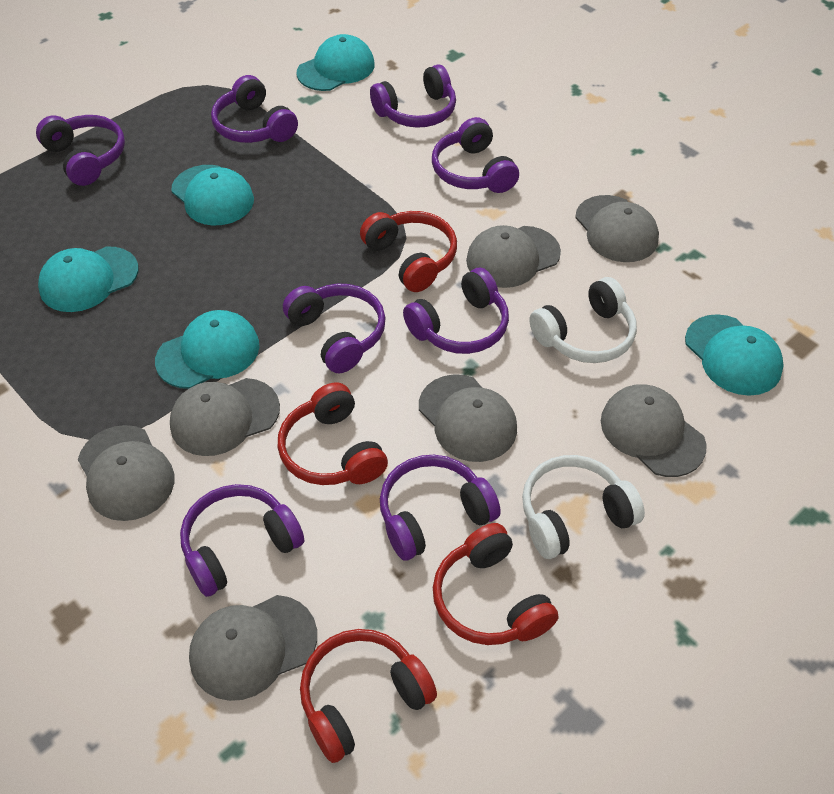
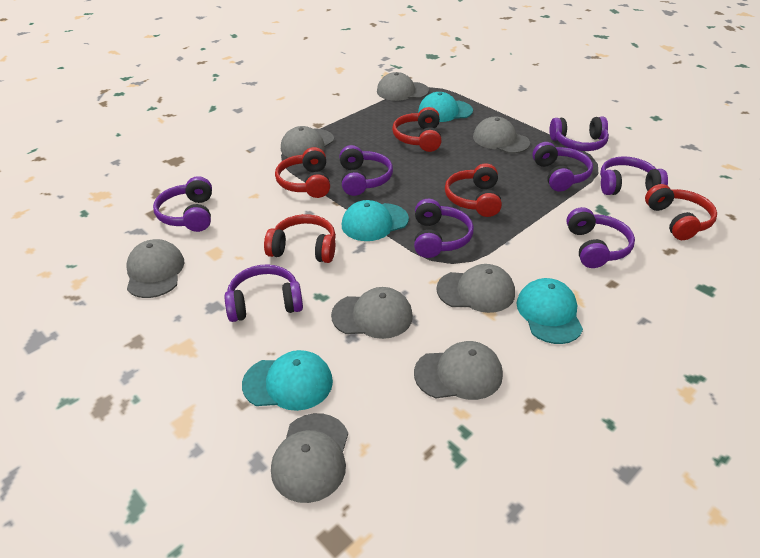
grey cap: [78,425,174,521] [170,378,280,456] [189,595,317,701] [419,374,517,462] [466,225,561,288] [575,195,659,262] [601,384,707,477] = 7 -> [127,239,184,298] [271,413,348,503] [281,126,334,158] [331,287,413,339] [377,72,429,101] [414,341,503,400] [436,264,515,313] [473,117,530,154] = 8
red headphones: [278,382,388,485] [300,629,437,763] [360,211,457,292] [433,523,558,645] = 4 -> [264,214,336,263] [275,147,330,198] [392,107,441,152] [445,163,502,217] [645,184,717,240] = 5
turquoise cap: [38,246,139,312] [155,310,259,389] [171,165,254,226] [296,34,375,91] [685,314,784,396] = 5 -> [242,350,333,411] [342,200,409,241] [418,92,473,122] [516,278,583,344] = 4
white headphones: [522,455,645,559] [530,277,637,363] = 2 -> none = 0

